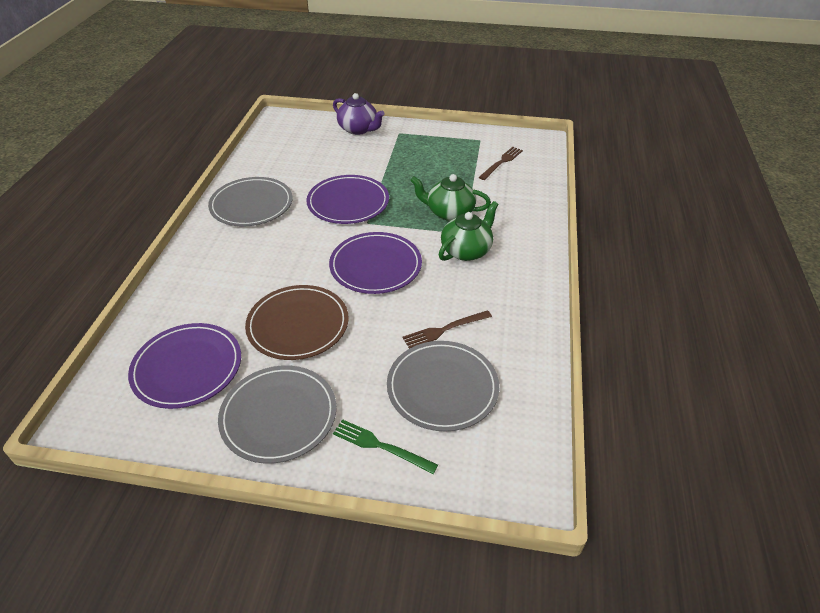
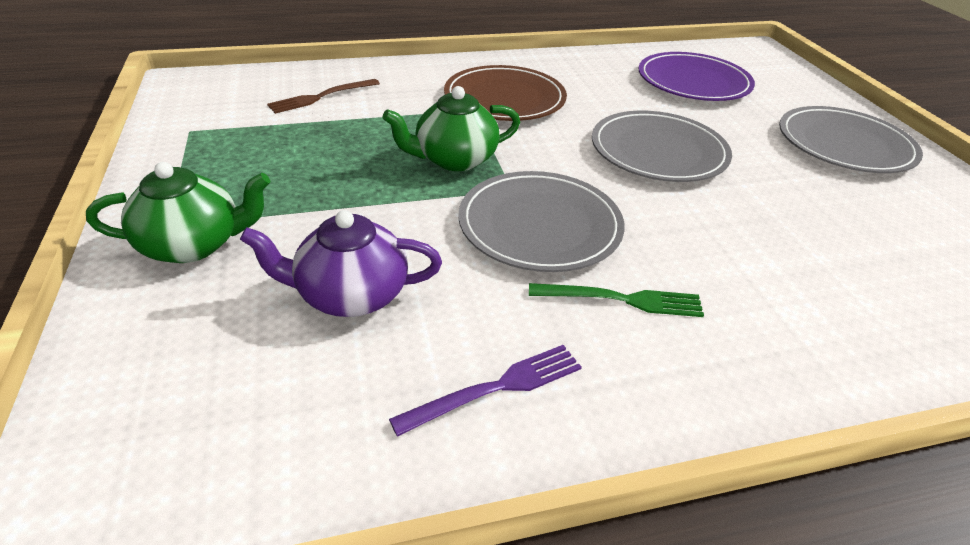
brown fork: [403,310,492,349] [479,147,523,180] = 2 -> [267,79,380,114] = 1
purple fork: none = 0 -> [389,345,582,437] = 1
purple plate: [128,323,241,409] [306,175,389,224] [329,232,422,294] = 3 -> [639,52,755,101] = 1

